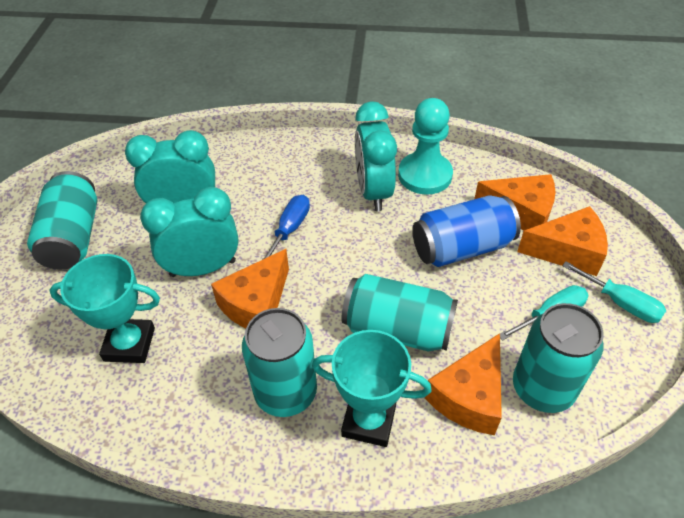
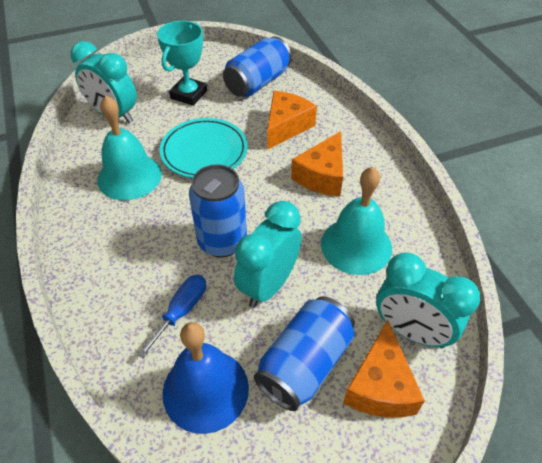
blue bell: none = 0 -> [162,322,249,434] = 1
blue can: [412,195,521,267] = 1 -> [189,165,247,257] [223,36,292,97] [254,296,355,411] = 3
orange cheese: [211,249,289,329] [425,333,502,435] [474,174,555,231] [517,206,608,276] = 4 -> [267,91,317,150] [291,131,343,196] [343,320,425,417] = 3
turquoise bell: none = 0 -> [97,96,162,200] [321,167,392,275] = 2
turquoise can: [27,171,97,270] [242,308,317,417] [341,274,458,352] [513,303,604,413] = 4 -> none = 0
turquoise pawn: [398,98,453,195] = 1 -> none = 0
turquoise plate: none = 0 -> [160,118,248,178] = 1
turquoise screwdriver: [500,285,588,341] [562,261,666,323] = 2 -> none = 0
turquoise trophy: [49,254,160,363] [312,330,432,447] = 2 -> [157,21,207,106] = 1

